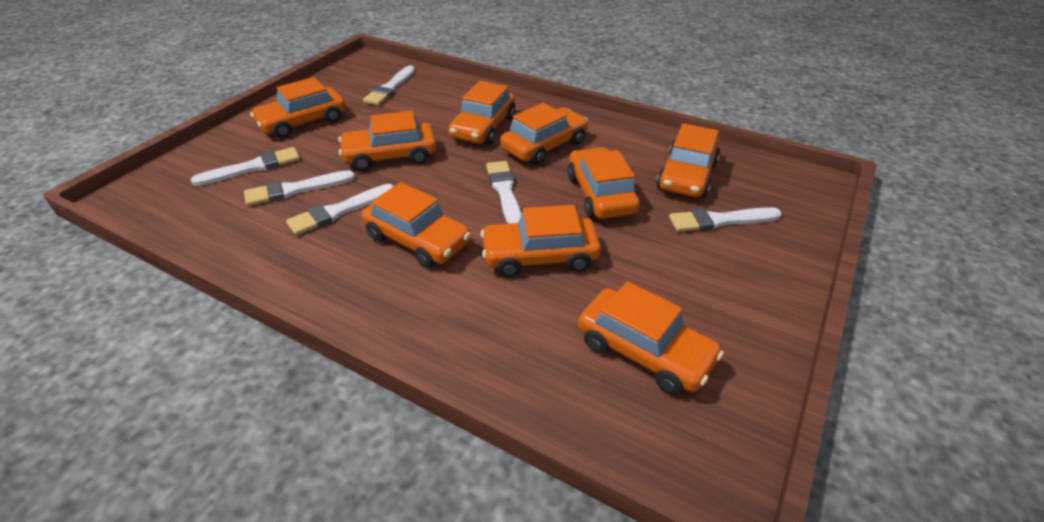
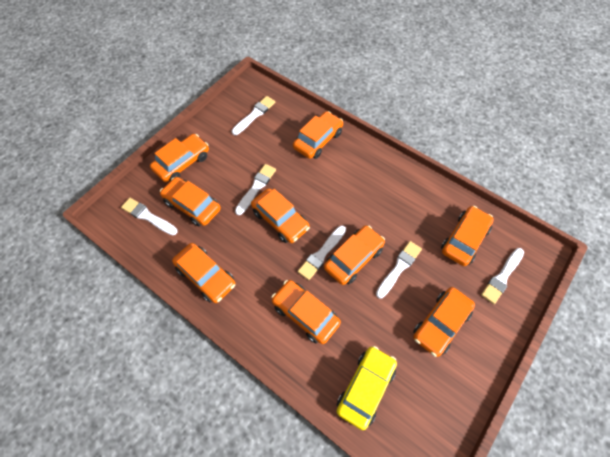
yellow car: none = 0 -> [336,346,397,430] = 1

